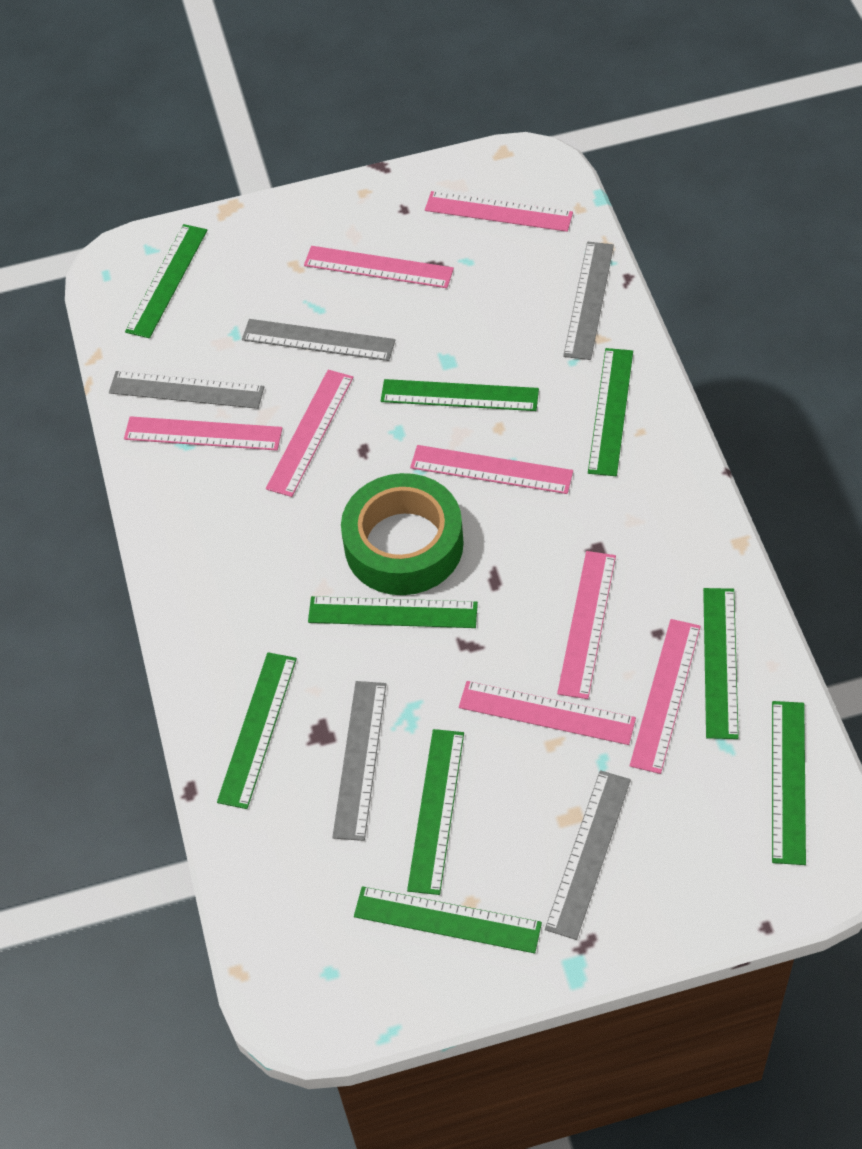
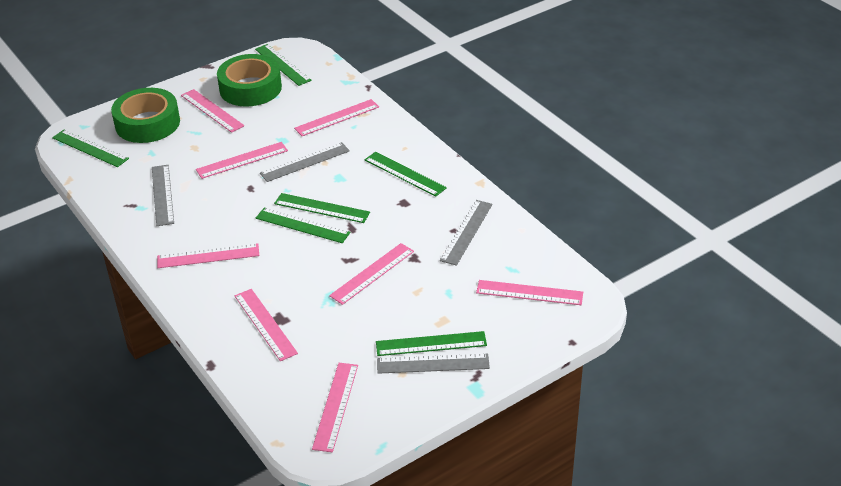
green ruler: [125,224,207,338] [217,652,297,809] [308,596,478,628] [354,886,542,953] [381,379,539,411] [407,729,464,895] [588,348,633,476] [703,588,739,739] [772,701,806,865] = 9 -> [52,130,129,167] [255,44,312,86] [256,208,350,243] [274,193,370,223] [365,152,447,196] [376,331,487,356] = 6
green tape: [341,473,464,595] = 1 -> [111,88,180,143] [217,54,282,107] = 2
grey ruler: [109,371,264,409] [242,319,395,361] [332,681,386,841] [545,770,631,940] [563,242,614,360] = 5 -> [152,165,174,226] [260,142,350,182] [377,353,490,374] [440,200,493,266] = 4

